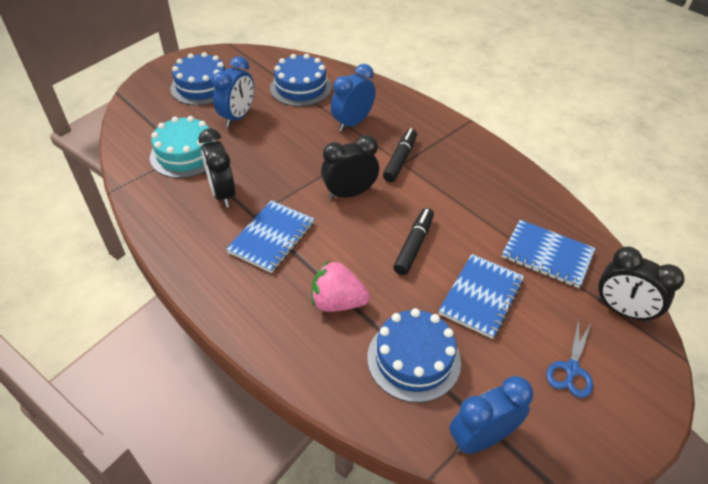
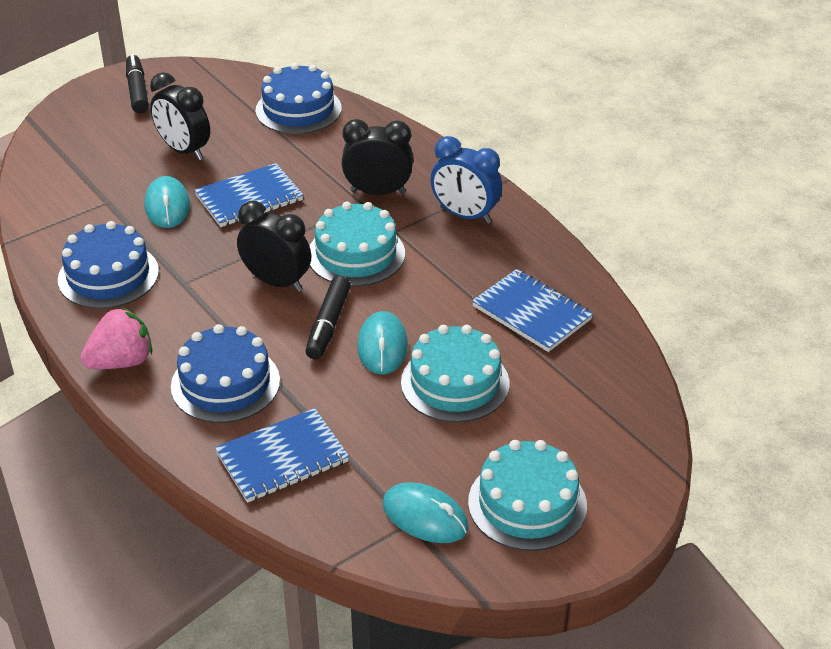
blue clock: [212,56,254,127] [331,64,375,131] [449,376,533,454] = 3 -> [431,136,502,224] = 1
blue scissors: [546,319,593,398] = 1 -> none = 0
turquoise cake: [150,116,217,178] = 1 -> [310,202,405,286] [401,325,509,422] [468,440,587,551] = 3
turquoise mouse: none = 0 -> [145,176,190,228] [357,311,408,375] [383,482,469,543] = 3

